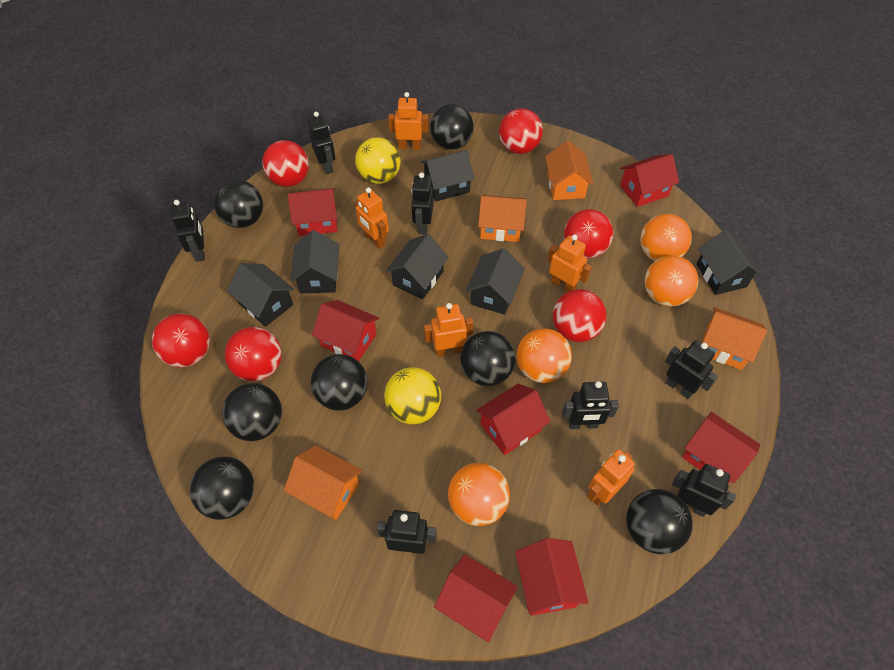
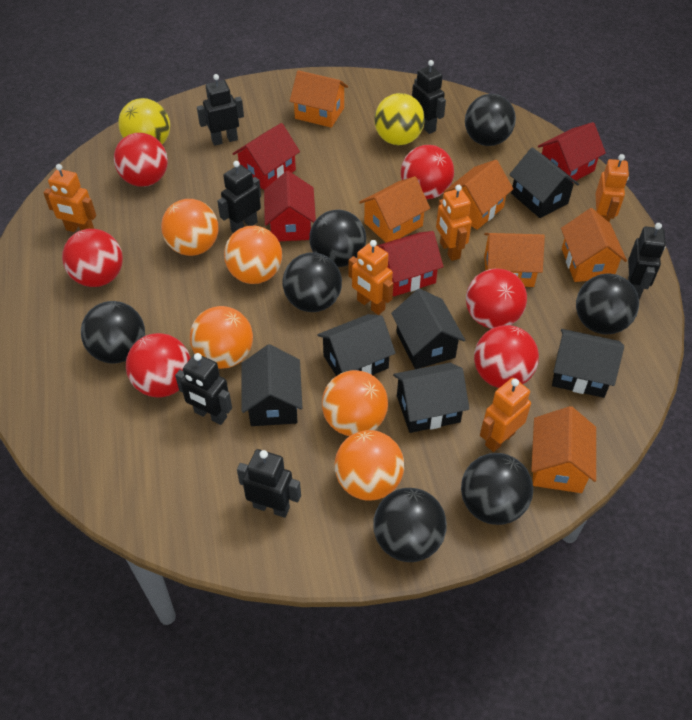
black robot: [171,200,205,262] [308,112,335,174] [377,510,436,554] [411,172,434,235] [562,381,619,429] [665,341,718,399] [672,464,736,517] = 7 -> [175,353,232,425] [197,74,244,146] [217,161,261,233] [237,449,301,518] [412,60,446,134] [628,223,666,299] = 6
orange ball: [448,463,510,526] [516,328,572,383] [640,214,692,261] [645,255,698,307] = 4 -> [161,199,218,256] [190,306,253,369] [224,226,282,284] [322,370,388,436] [334,430,404,501] = 5
orange house: [284,445,362,520] [478,195,527,242] [545,141,593,200] [702,307,767,370] = 4 -> [290,70,348,128] [359,176,430,243] [444,160,513,230] [484,233,545,287] [531,406,596,493] [561,208,627,282] = 6
red house: [287,188,337,236] [312,300,379,361] [434,555,518,642] [476,384,550,455] [515,538,589,616] [620,154,679,207] [682,412,760,483] = 7 -> [232,123,300,190] [264,171,316,241] [377,231,444,297] [538,122,606,183] = 4

